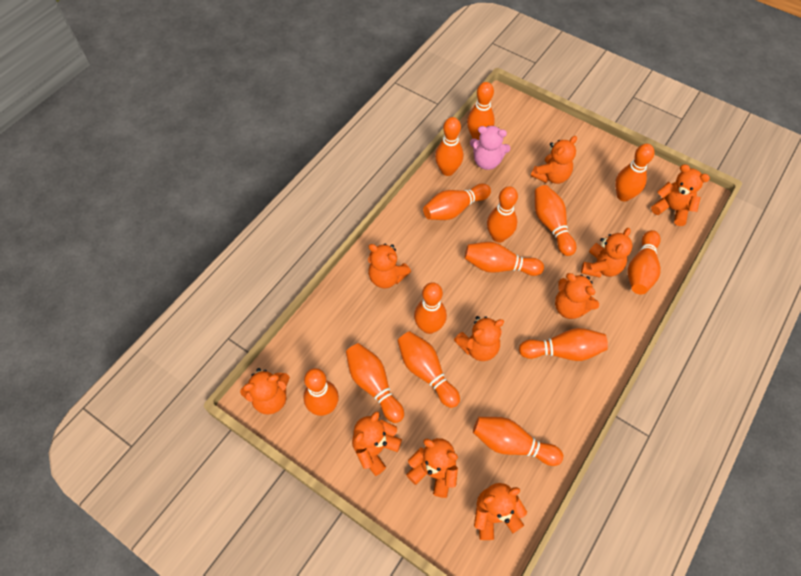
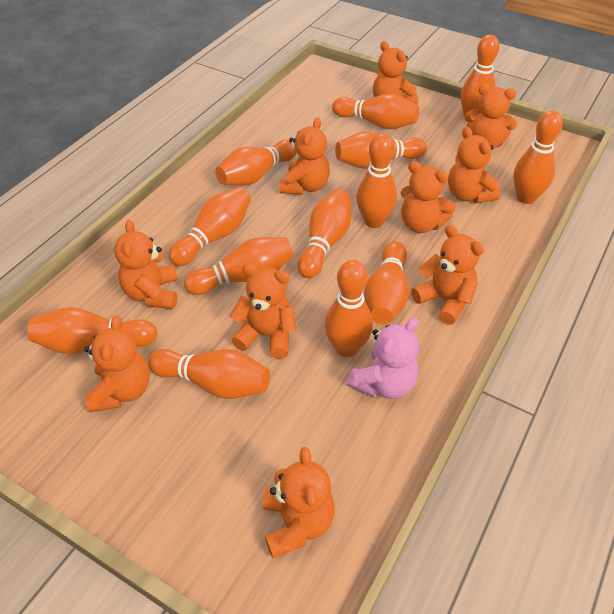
orange bowling pin: [303,368,339,416] [346,343,404,423] [398,331,460,408] [414,282,447,334] [423,184,491,220] [435,117,463,176] [465,242,544,276] [467,82,495,140] [473,417,563,466] [487,186,518,243] [519,328,608,361] [535,185,576,256] [615,144,655,202] [628,230,661,295] = 14 -> [28,307,158,354] [148,349,270,399] [169,187,251,266] [184,237,294,295] [215,140,297,186] [298,189,351,278] [325,260,373,357] [332,94,419,129] [335,131,427,169] [356,133,397,228] [364,241,409,324] [461,35,499,117] [513,110,563,204] = 13

